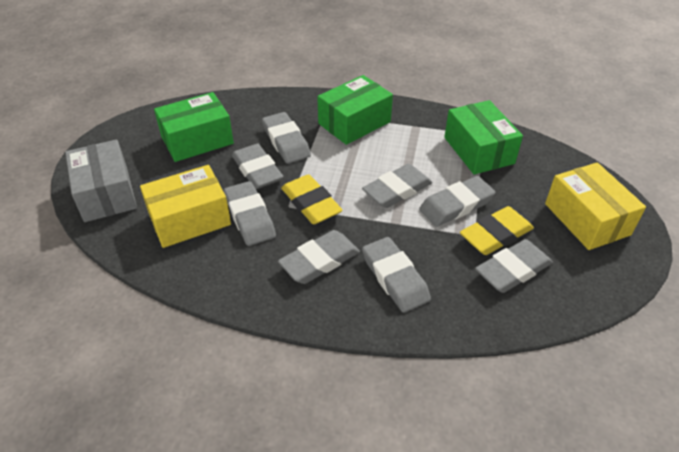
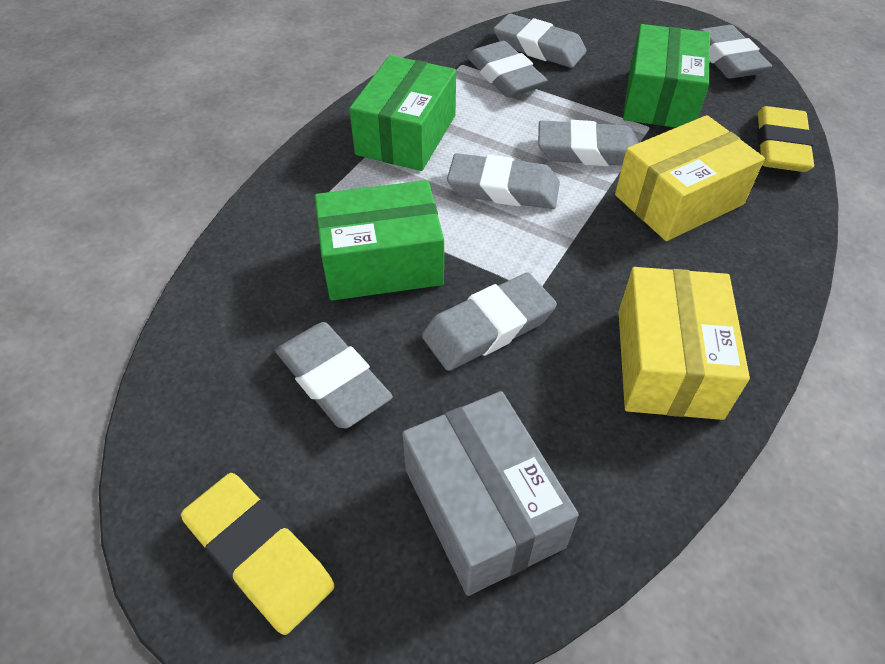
grey eraser: [224,181,276,246] [232,144,283,189] [262,112,311,164] [278,230,360,284] [362,164,432,208] [362,237,431,313] [419,176,495,227] [475,239,553,293] = 8 -> [275,322,393,429] [422,273,557,371] [447,153,560,209] [467,41,547,98] [493,14,586,68] [538,120,640,166] [698,25,772,79] = 7

